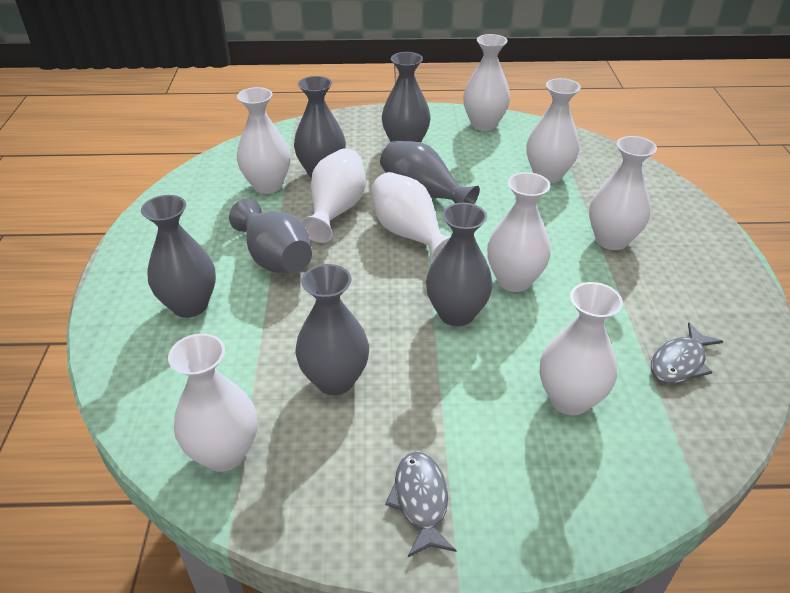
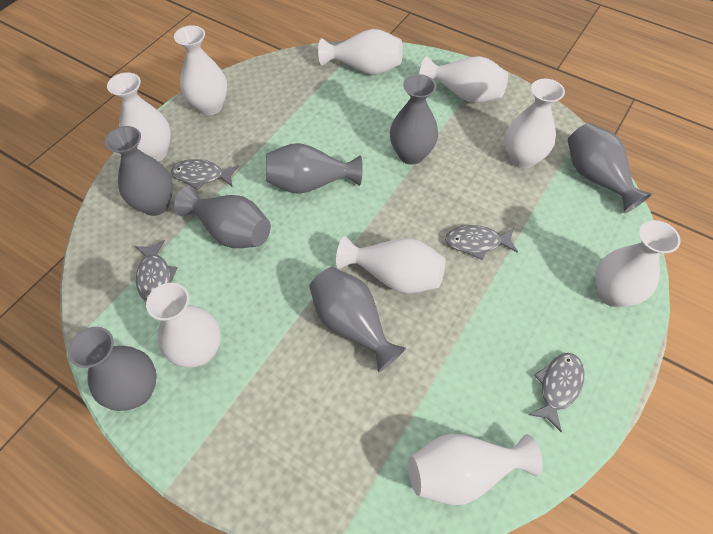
grey fish: [385,452,457,557] [651,323,723,384] = 2 -> [135,240,178,302] [171,159,239,190] [445,225,518,260] [529,353,585,432] = 4

